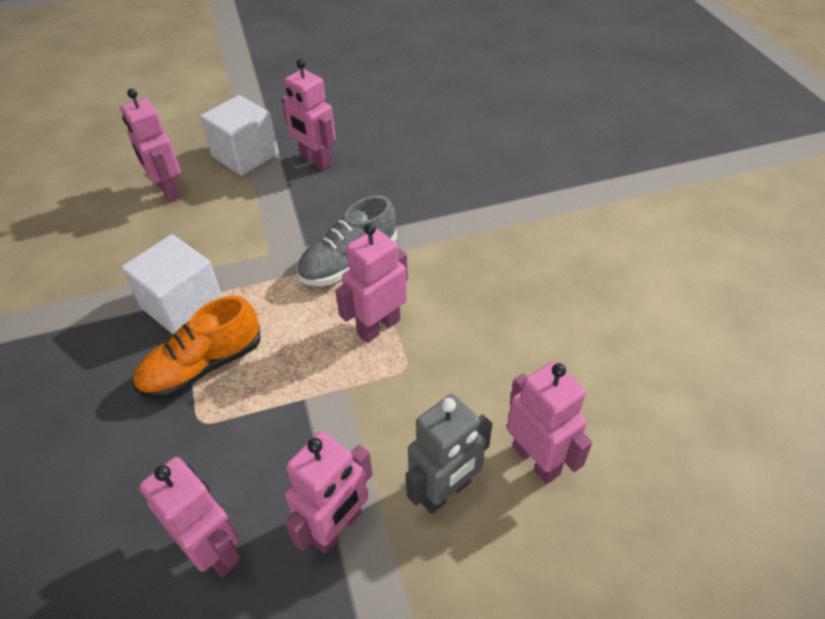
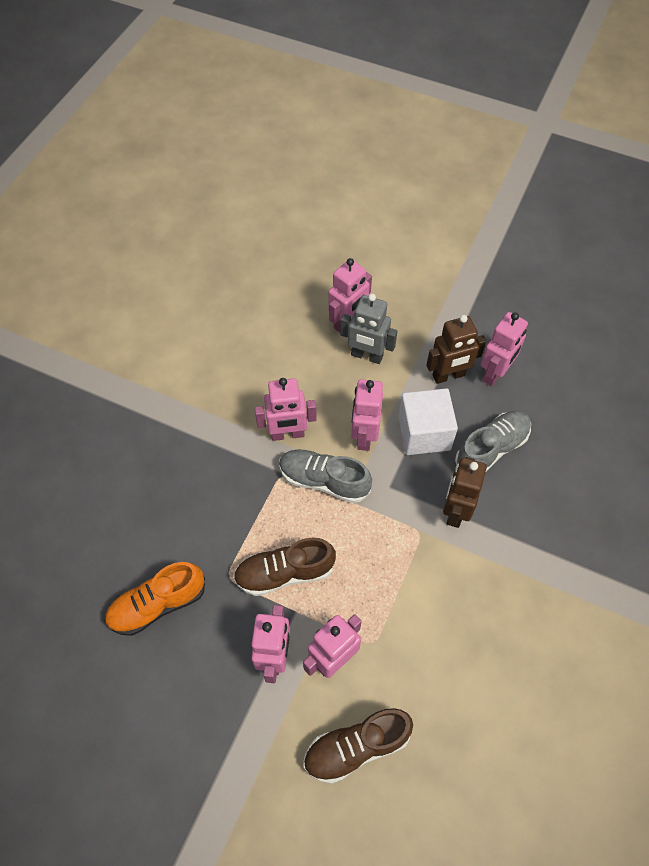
brown robot: none = 0 -> [426,315,486,384] [443,457,487,528] = 2
brown shoe: none = 0 -> [233,538,336,596] [303,708,413,784] = 2
grey shoe: [297,195,397,286] = 1 -> [279,450,372,503] [455,411,531,471] = 2
white cube: [121,234,223,335] [200,95,279,176] = 2 -> [398,388,458,455] = 1

